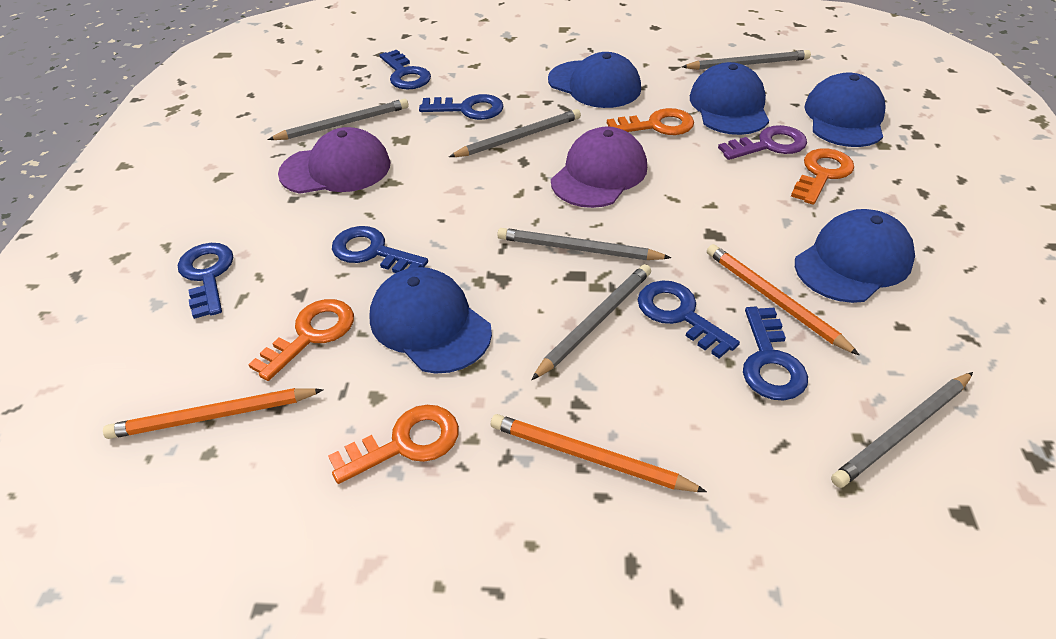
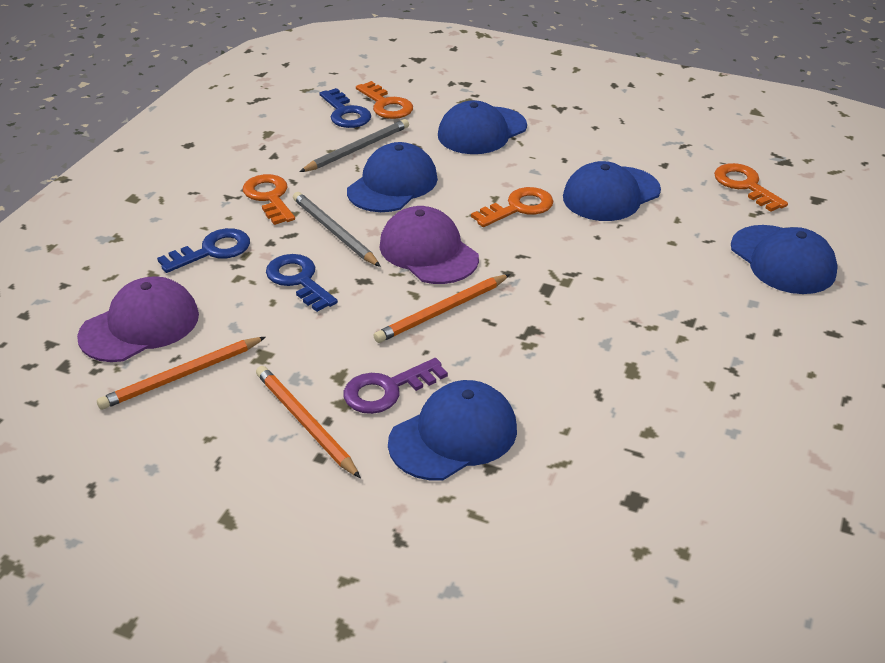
blue key: [178,243,233,319] [332,226,428,273] [380,50,431,90] [419,94,504,120] [638,281,740,359] [743,307,808,401] = 6 -> [157,228,250,273] [266,254,338,312] [319,88,371,128] = 3
grey pencil: [267,99,409,140] [449,109,581,157] [497,228,671,260] [531,264,651,380] [682,50,811,70] [831,372,973,488] = 6 -> [293,192,381,267] [300,119,409,172] = 2

